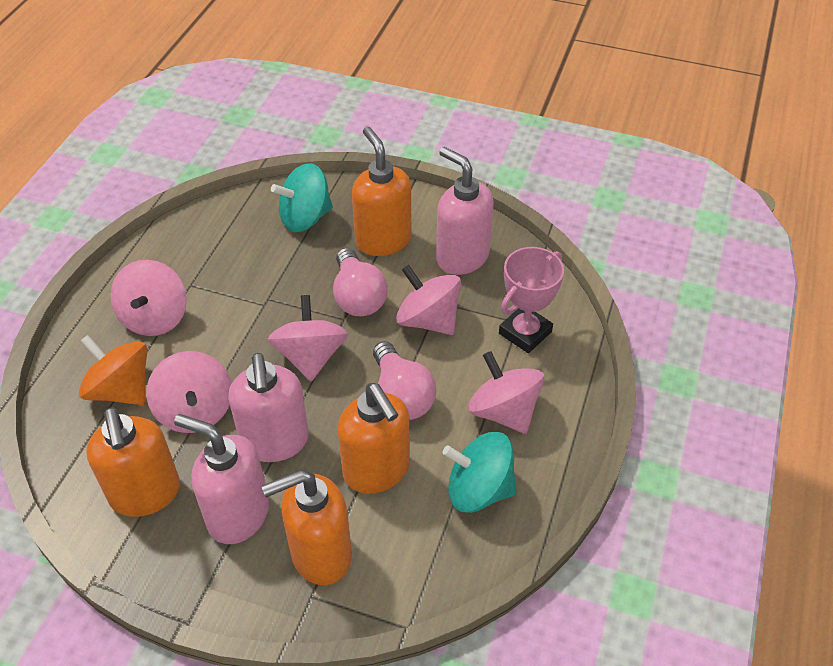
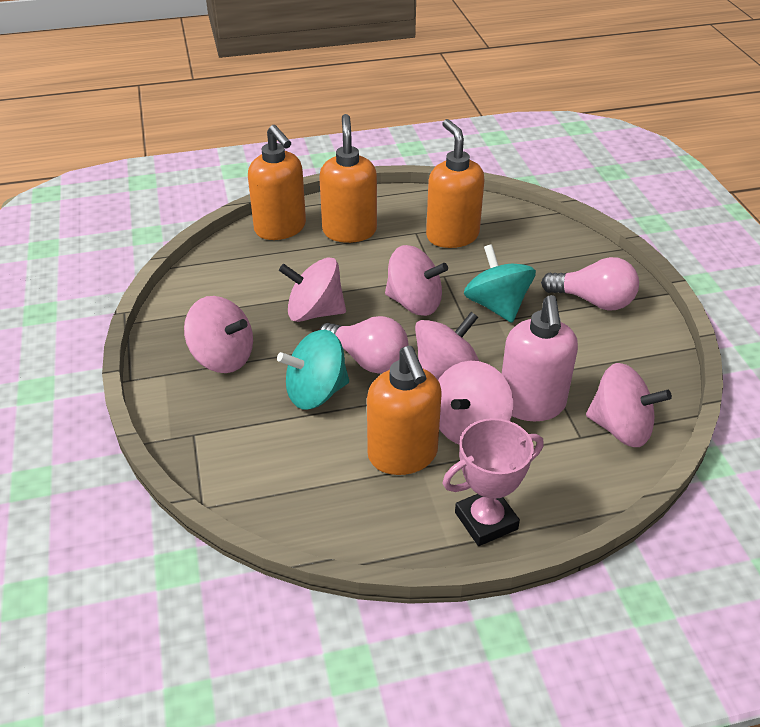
orange spinning top: [79,335,147,405] = 1 -> none = 0
pink soap dispenser: [174,414,269,544] [228,353,309,462] [436,147,494,275] = 3 -> [502,295,578,421] = 1
pink spinning top: [110,260,187,336] [146,351,231,433] [268,295,348,381] [396,265,461,335] [468,351,544,434] = 5 -> [184,296,253,373] [279,257,346,322] [385,245,448,316] [415,312,479,380] [438,361,513,445] [586,363,672,447] = 6

